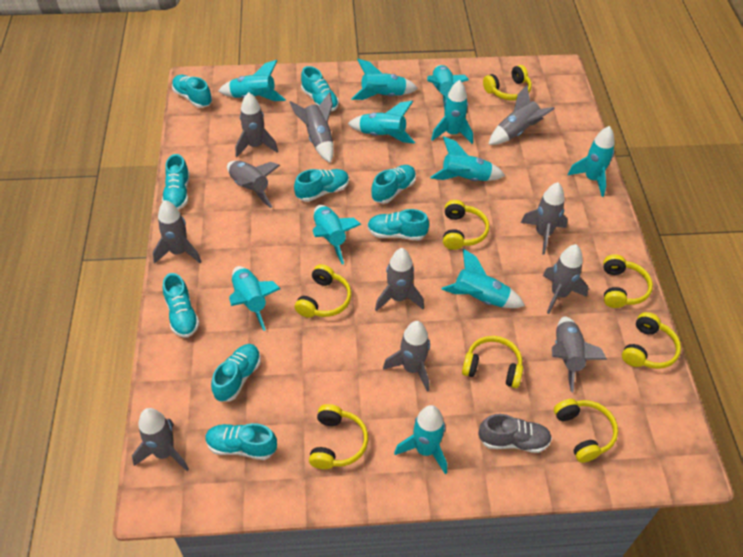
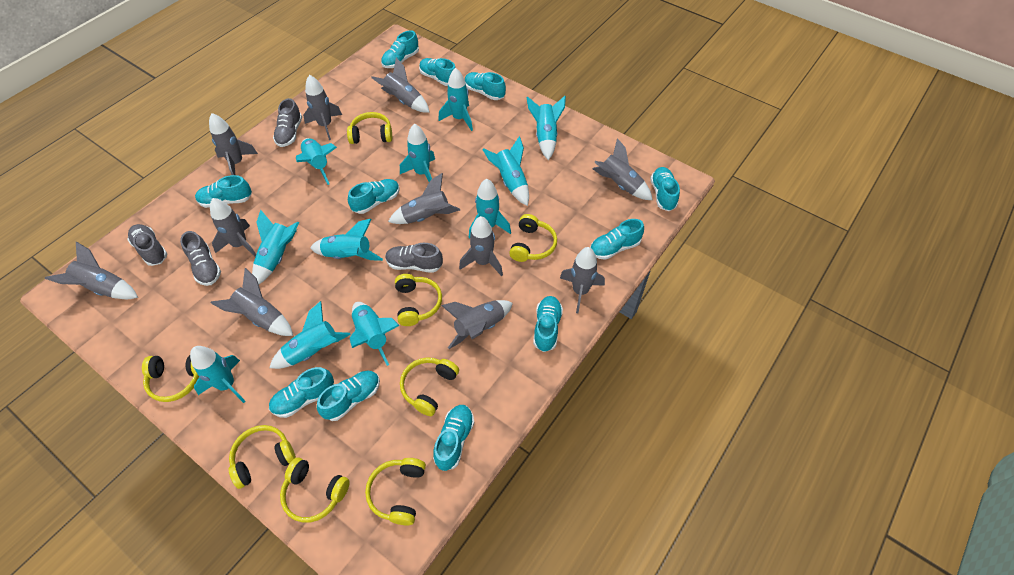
grey shoe: [478,414,552,453] = 1 -> [127,224,167,266] [180,231,221,286] [273,98,302,147] [385,243,443,273] = 4
turquoise shoe: [162,154,190,210] [163,273,199,338] [172,75,212,108] [205,423,277,460] [211,344,261,402] [294,169,349,202] [301,66,339,111] [367,209,429,240] [371,165,416,204] = 9 -> [195,175,252,208] [269,367,334,418] [317,371,380,421] [348,179,400,214] [381,30,419,68] [419,58,456,86] [433,405,475,471] [465,72,506,100] [533,296,563,352] [590,219,644,260] [650,167,680,211] = 11

